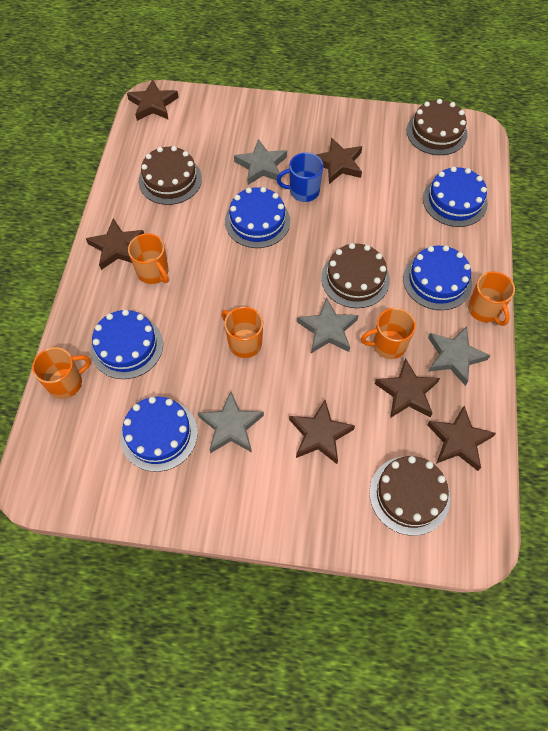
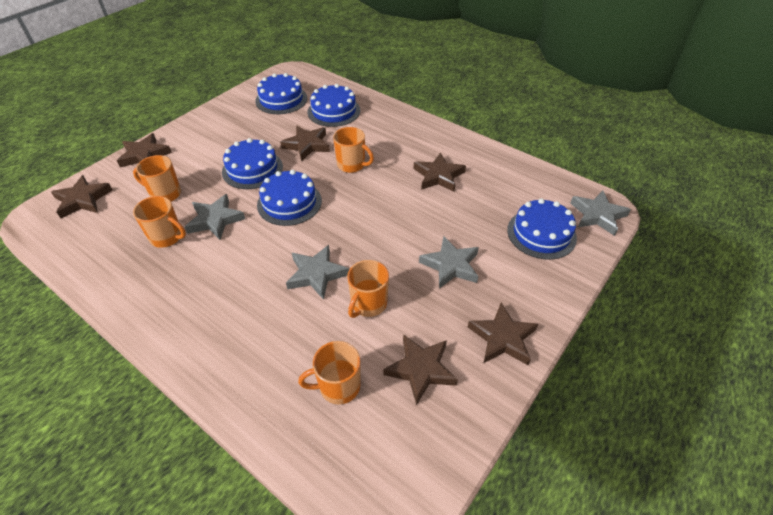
blue mug: [277,153,323,202] = 1 -> none = 0
brown cake: [139,146,202,205] [321,243,390,308] [369,456,450,536] [407,99,468,155] = 4 -> none = 0

